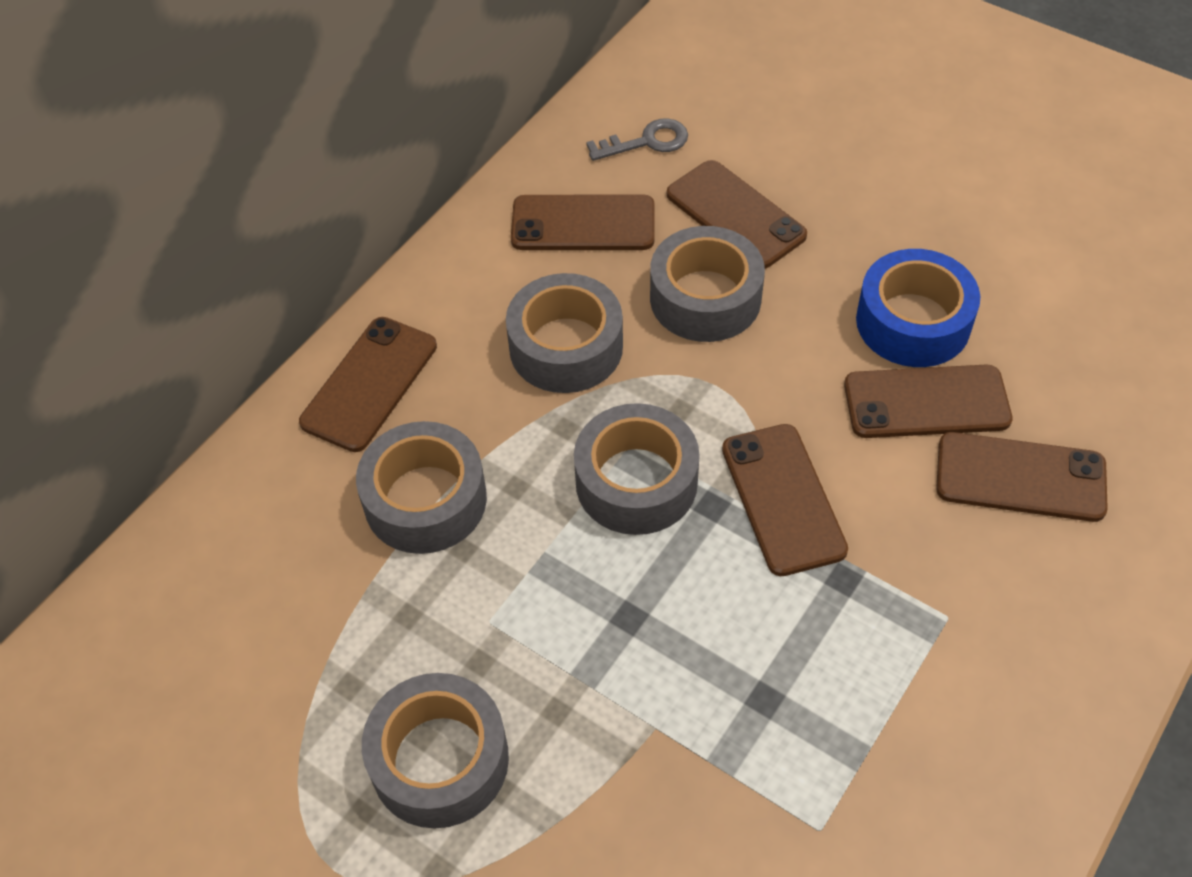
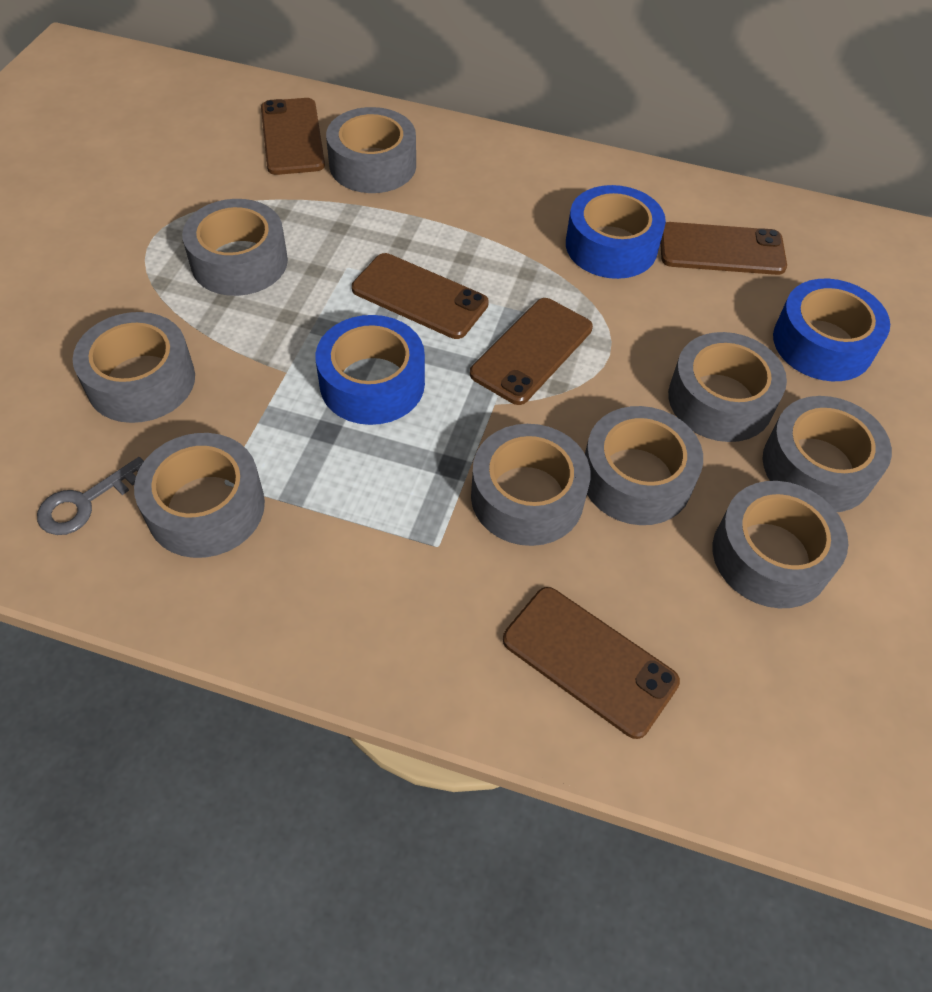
blue tape: [856,249,980,367] = 1 -> [316,315,425,425] [566,185,666,279] [773,279,890,381] = 3
brown phone: [299,317,437,452] [511,195,654,250] [667,160,807,269] [722,424,848,576] [844,365,1013,438] [936,432,1108,522] = 6 -> [261,98,325,175] [352,253,489,339] [470,298,593,405] [503,587,680,739] [660,222,787,275] = 5
grey tape: [356,421,487,554] [362,673,509,829] [506,273,623,393] [574,403,700,535] [650,226,765,342] = 5 -> [73,312,195,423] [134,433,265,558] [182,199,288,296] [326,107,416,193] [471,424,591,546] [585,406,703,525] [668,332,787,442] [713,481,848,608] [762,396,892,512] = 9

